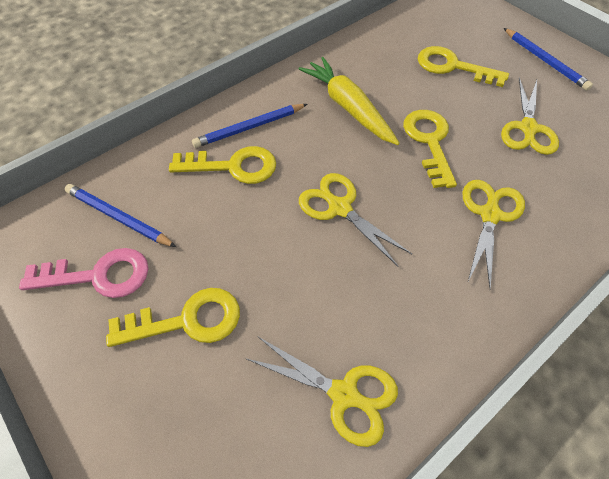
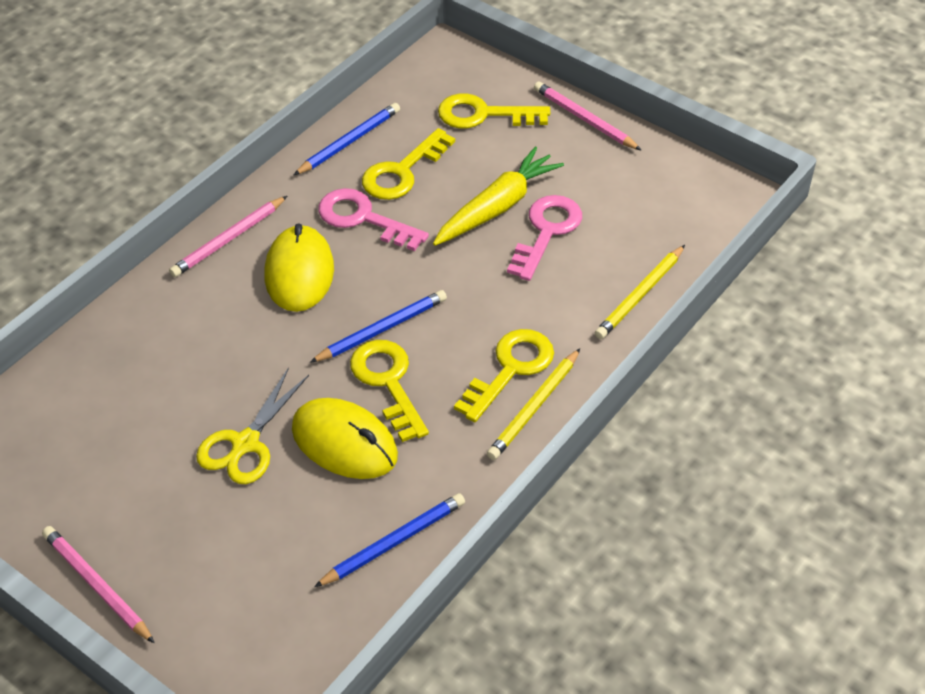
pink key: [19,248,148,298] = 1 -> [318,188,429,251] [507,195,582,281] = 2
pink pencil: none = 0 -> [42,526,155,643] [169,196,287,277] [534,81,642,151] = 3
yellow mouse: none = 0 -> [264,223,334,312] [292,398,398,479] = 2
yellow pencil: none = 0 -> [487,349,580,460] [595,245,685,339] = 2
yellow scissors: [245,336,398,447] [299,173,412,266] [463,180,525,290] [501,77,559,155] = 4 -> [196,367,309,484] = 1

